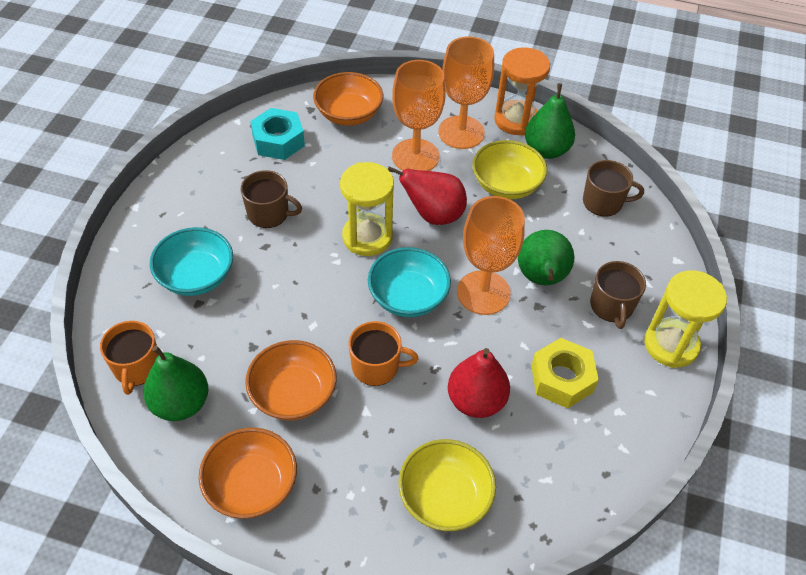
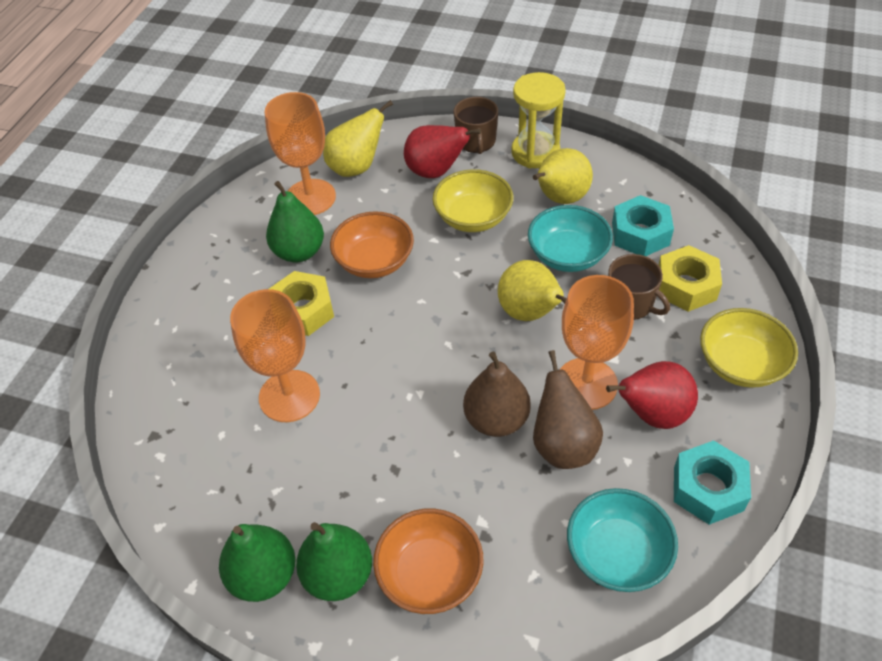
brown mug: [241,170,302,228] [583,160,644,216] [590,261,646,329] = 3 -> [454,97,498,154] [608,254,670,320] = 2
brown pear: none = 0 -> [463,352,531,437] [533,350,603,469] = 2
orange bowl: [199,428,297,519] [245,340,336,421] [313,72,383,126] = 3 -> [330,211,414,278] [373,508,484,614] = 2
orange hourglass: [494,47,550,136] = 1 -> none = 0
orange mug: [100,321,158,395] [349,321,418,386] = 2 -> none = 0
turquoise nut: [250,108,305,160] = 1 -> [612,195,674,256] [674,440,751,525] = 2
yellow hourglass: [340,162,394,256] [644,270,727,368] = 2 -> [511,72,566,168] = 1
yellow nut: [531,338,599,408] = 1 -> [269,271,334,336] [659,245,722,312] = 2
yellow pear: none = 0 -> [323,100,393,177] [498,260,567,321] [533,148,593,204] = 3

